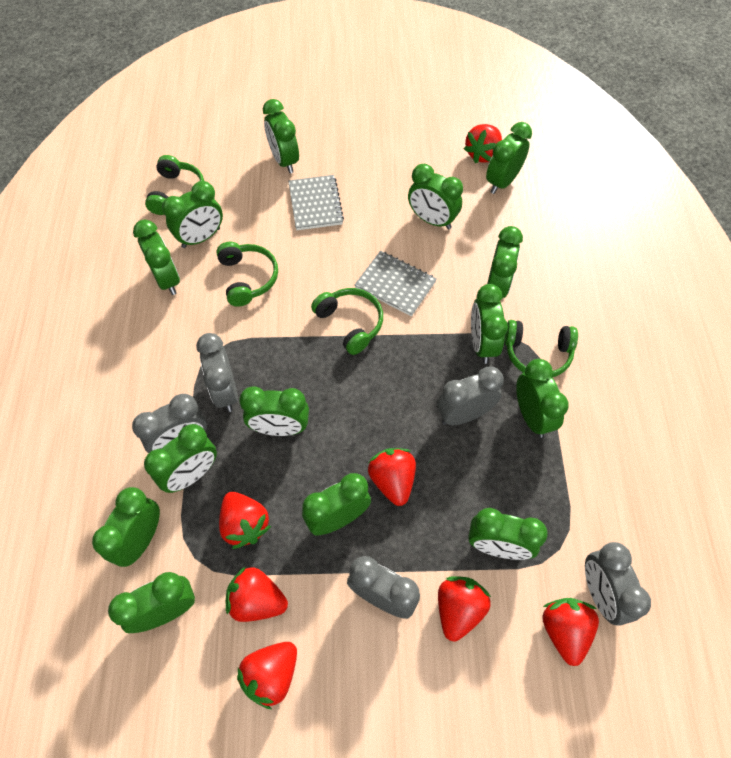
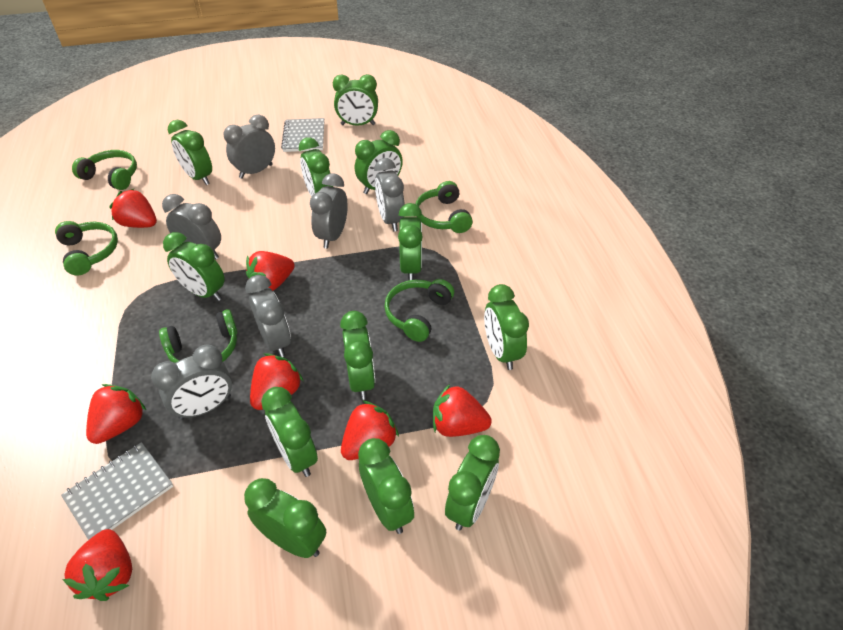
green clock: [92,487,160,567] [108,572,195,633] [133,220,180,295] [144,424,217,493] [162,181,223,248] [239,386,309,436] [263,99,299,173] [302,473,371,535] [408,164,463,229] [468,508,548,560] [471,284,508,364] [486,122,532,194] [487,226,523,298] [516,359,569,438] = 14 -> [163,232,225,301] [168,120,212,185] [244,478,326,558] [261,387,318,477] [299,137,333,197] [333,74,378,126] [340,311,375,400] [355,130,403,194] [358,438,414,534] [398,203,423,280] [445,435,500,531] [484,284,529,370] = 12
green headphones: [145,155,204,215] [216,242,278,306] [311,288,383,355] [504,320,578,377] = 4 -> [55,221,118,275] [72,150,137,190] [159,309,237,363] [384,279,454,342] [415,181,473,233] = 5
grey clock: [132,394,207,453] [196,333,238,412] [347,556,420,619] [437,367,504,425] [585,542,651,626] = 5 -> [151,344,232,420] [162,194,221,259] [223,115,275,179] [245,275,291,357] [310,173,348,249] [375,158,405,231] = 6

